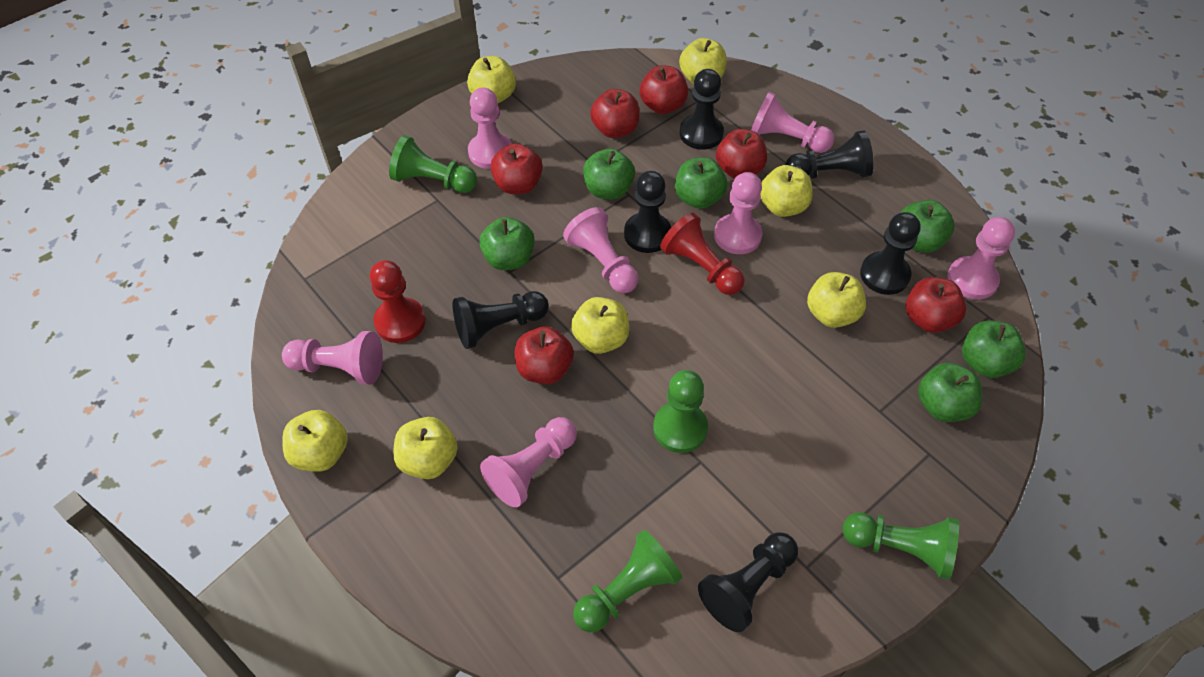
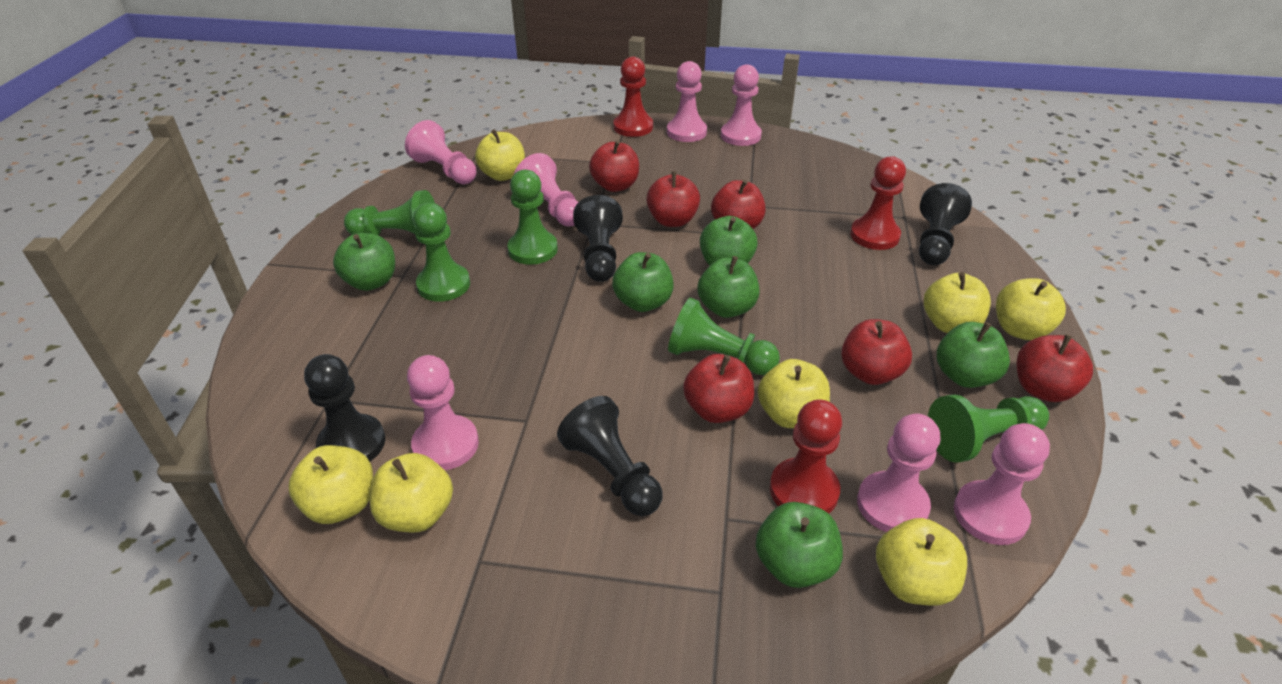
black pawn: [452,291,549,349] [624,171,671,253] [680,69,724,150] [698,532,798,632] [785,130,874,179] [860,212,920,295] = 6 -> [304,354,385,461] [557,396,663,516] [573,195,623,282] [919,183,972,265] = 4
green pawn: [389,135,477,193] [573,530,682,632] [653,370,708,453] [843,512,959,580] = 4 -> [344,190,435,235] [413,203,470,302] [507,169,558,265] [668,298,780,375] [928,394,1049,463] = 5
red pawn: [369,260,426,343] [660,213,745,295] = 2 -> [614,57,653,137] [770,399,842,513] [850,156,906,250] = 3

